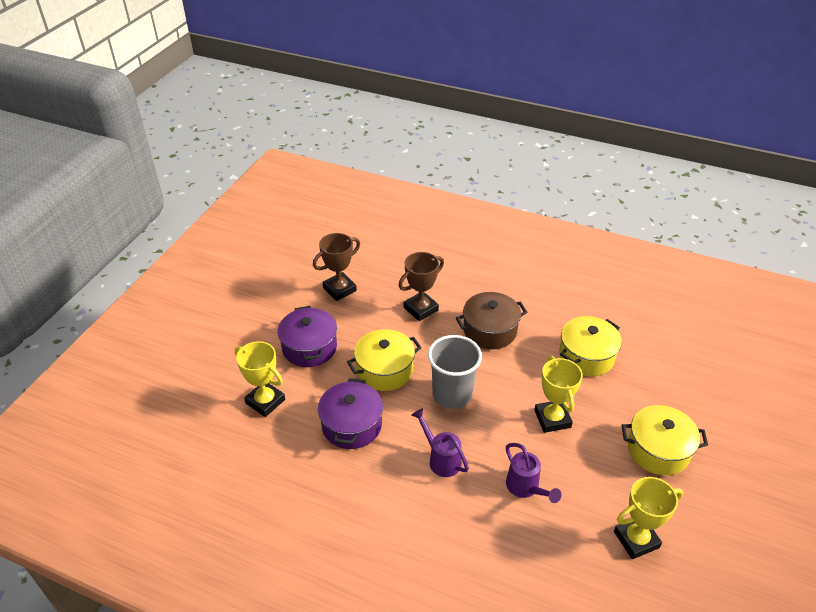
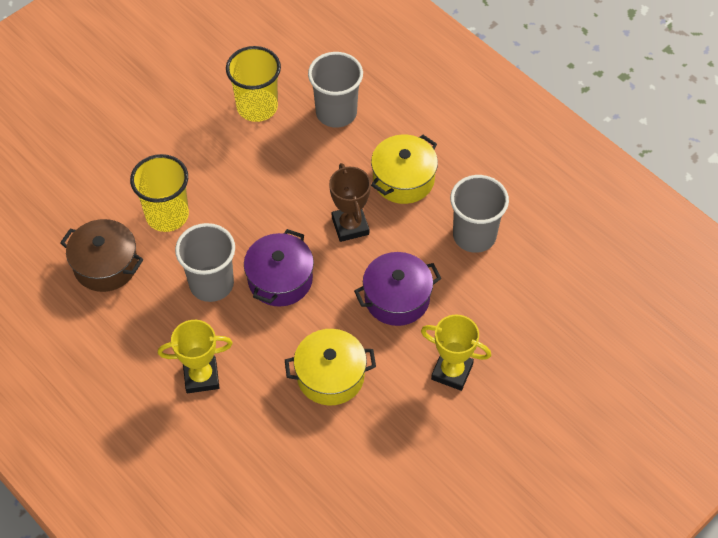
brown trophy: [313,233,360,301] [398,252,444,321] = 2 -> [329,163,371,242] = 1
grey cup: [428,335,482,409] = 1 -> [175,223,235,302] [308,52,363,128] [450,175,509,253] = 3
purple watering can: [412,408,469,477] [506,443,561,503] = 2 -> none = 0
yellow cup: none = 0 -> [130,154,189,232] [226,46,281,122] = 2
yellow pot: [347,329,422,391] [559,316,622,376] [622,405,708,475] = 3 -> [285,329,376,405] [371,135,438,204] = 2
yellow trophy: [235,341,285,417] [534,356,583,433] [614,477,683,559] = 3 -> [158,320,233,393] [421,314,491,391] = 2

